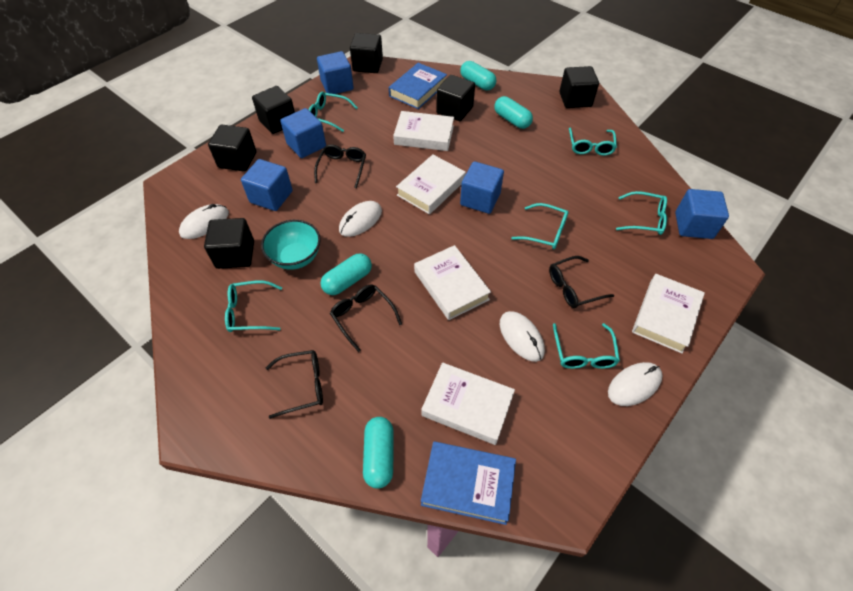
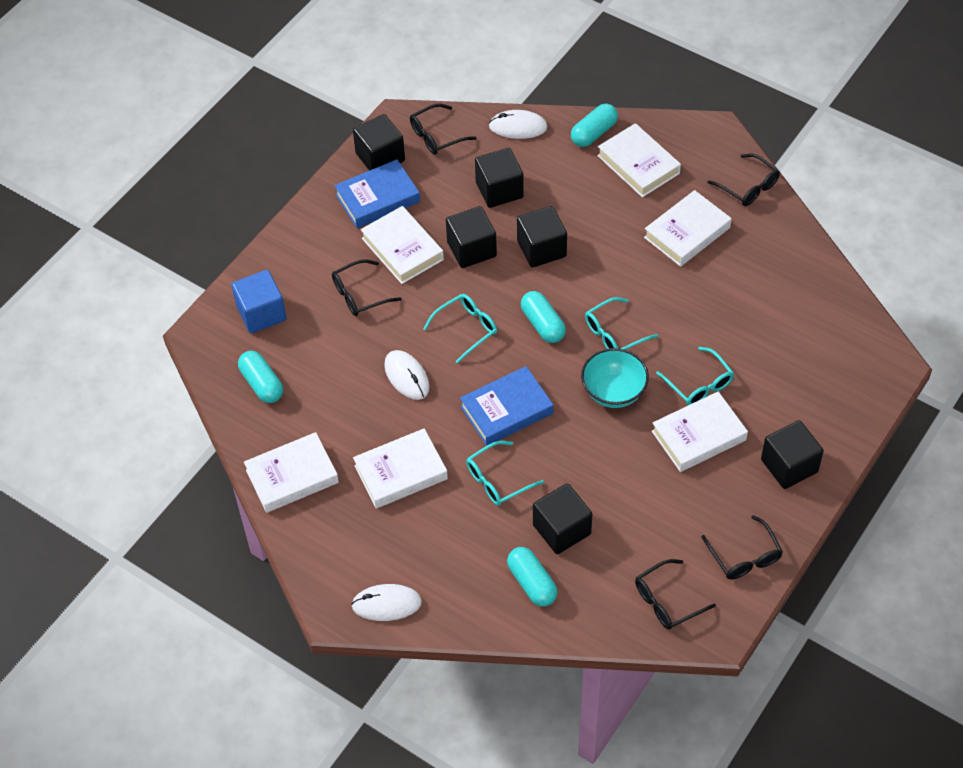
black glasses: [266,350,323,419] [314,144,366,188] [330,285,402,352] [549,256,614,308] = 4 -> [332,259,402,316] [410,104,477,155] [635,559,716,630] [701,515,783,579] [707,154,780,206] = 5
blue cube: [241,159,293,211] [280,108,326,158] [317,51,354,94] [460,161,504,214] [675,189,729,239] = 5 -> [232,270,286,333] = 1
turquoise glasses: [225,280,282,332] [309,91,358,132] [511,203,569,249] [553,323,620,369] [569,127,617,156] [616,191,667,235] = 6 -> [423,294,497,363] [466,441,544,506] [585,297,658,350] [656,347,734,405] = 4
white book: [393,111,454,151] [396,154,466,214] [414,245,491,320] [421,362,515,445] [632,274,705,354] = 5 -> [244,432,339,513] [353,428,448,509] [361,206,444,284] [597,123,681,197] [644,190,731,267] [652,391,748,472] = 6
white mouse: [179,204,229,239] [339,201,382,237] [500,311,545,362] [608,362,662,406] = 4 -> [351,584,422,621] [384,350,429,400] [489,110,548,139] = 3

